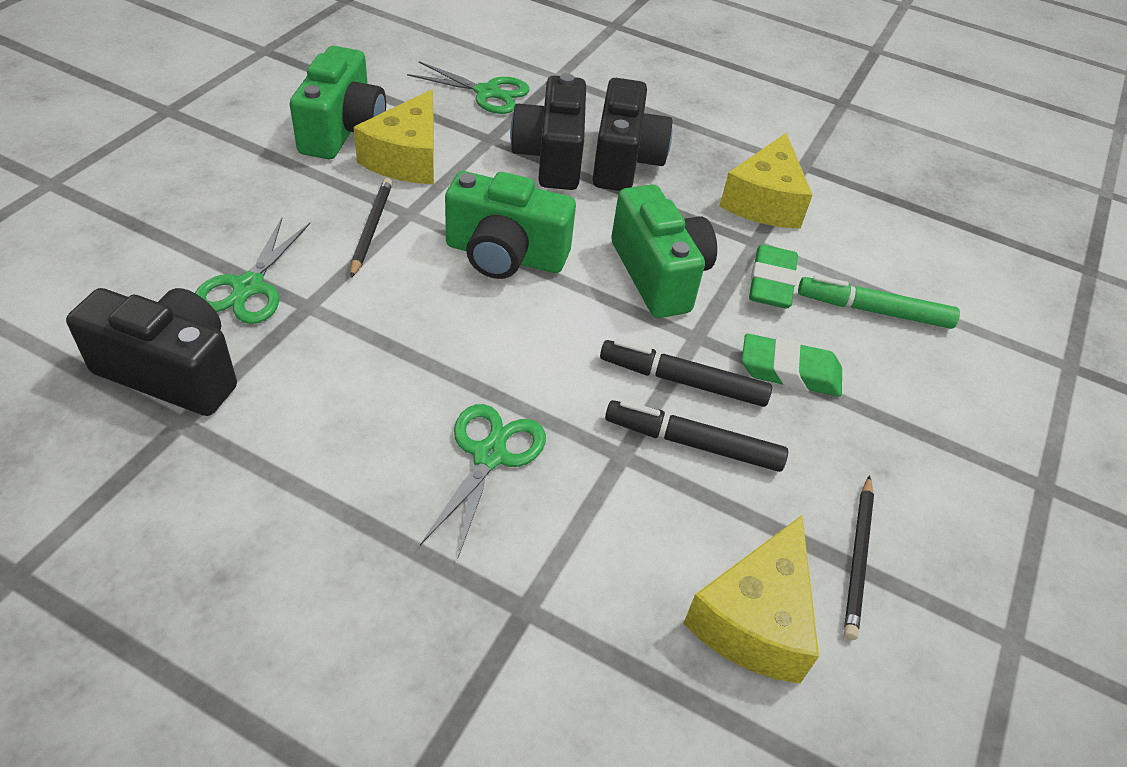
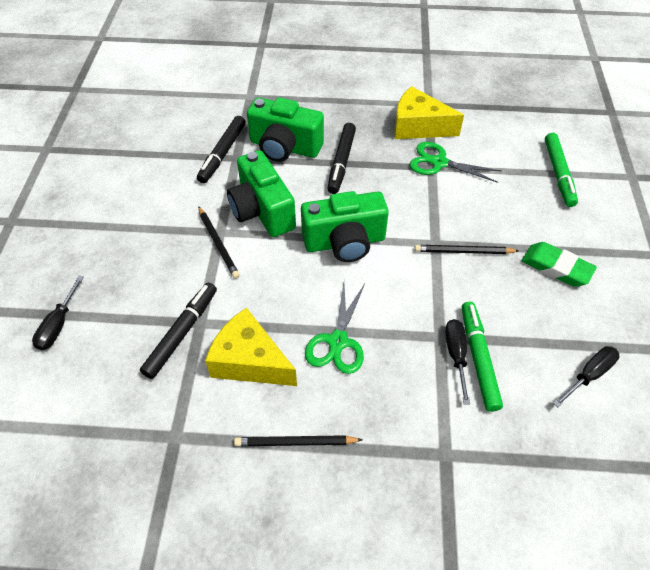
black camera: [66,288,237,416] [510,73,586,190] [592,78,672,191] = 3 -> none = 0
black marker: [600,339,772,407] [605,400,788,472] = 2 -> [140,283,217,379] [197,116,246,183] [327,123,356,194] = 3
black pencil: [350,178,393,278] [844,475,874,640] = 2 -> [198,206,240,279] [234,435,363,446] [414,245,519,254] = 3
black screwdriver: none = 0 -> [32,275,84,350] [445,319,470,405] [553,346,619,407] = 3
green eraser: [742,334,842,397] [749,245,798,309] = 2 -> [522,242,597,287] = 1
green marker: [798,275,960,329] = 1 -> [462,302,503,412] [545,133,578,207] = 2
green scissors: [195,218,310,324] [407,61,530,114] [420,404,546,560] = 3 -> [305,283,365,374] [410,142,502,183] = 2
yellow cheese: [353,89,434,184] [683,515,819,684] [720,133,812,229] = 3 -> [205,308,297,386] [394,86,464,139] = 2

